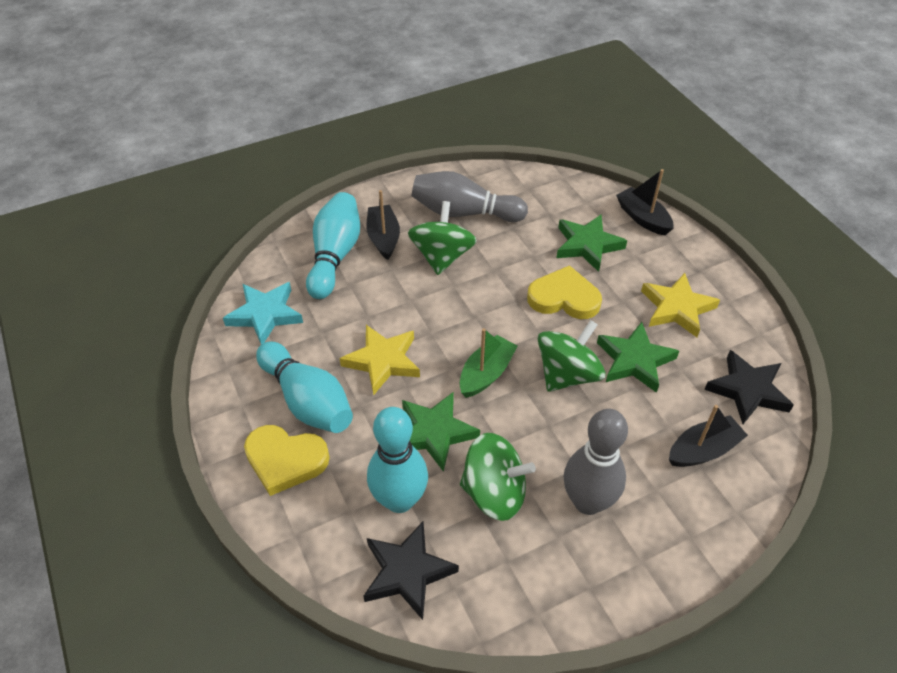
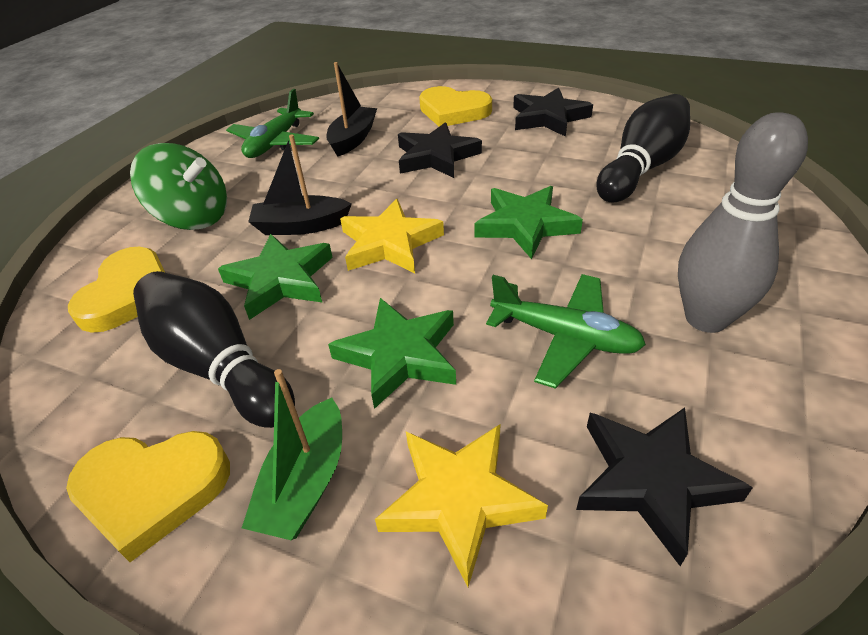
black boat: [366,190,400,260] [616,169,673,235] [669,405,748,467] = 3 -> [248,135,352,235] [326,62,377,157] = 2
black bowling pin: none = 0 -> [133,271,295,428] [596,94,690,202] = 2
black star: [363,522,459,620] [704,350,794,424] = 2 -> [398,122,482,178] [513,87,593,137] [576,408,753,566] = 3
green plane: none = 0 -> [226,89,319,158] [486,274,646,389] = 2
green spinning top: [408,201,477,275] [460,433,536,521] [538,320,606,392] = 3 -> [130,143,227,230] = 1
grey bowling pin: [412,171,528,222] [564,409,628,515] = 2 -> [678,112,808,333] = 1
turquoise bowling pin: [256,342,353,433] [306,192,360,299] [367,407,428,513] = 3 -> none = 0
turquoise star: [223,282,303,344] = 1 -> none = 0
yellow heart: [244,425,330,496] [527,265,602,319] = 2 -> [66,431,230,562] [68,247,165,333] [419,86,492,127] = 3

